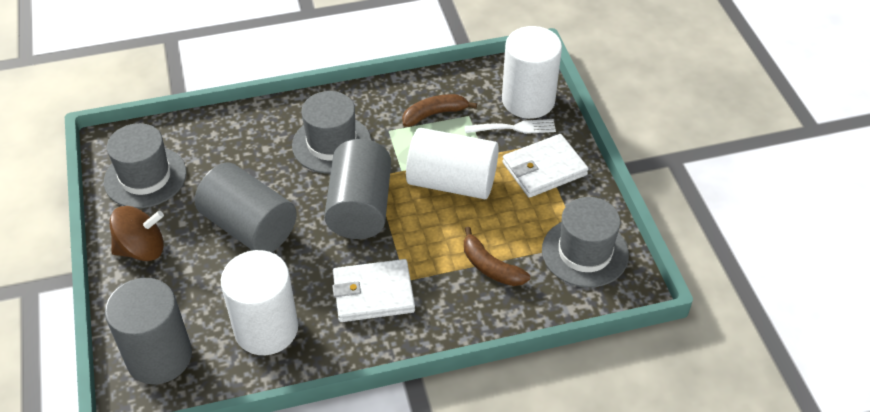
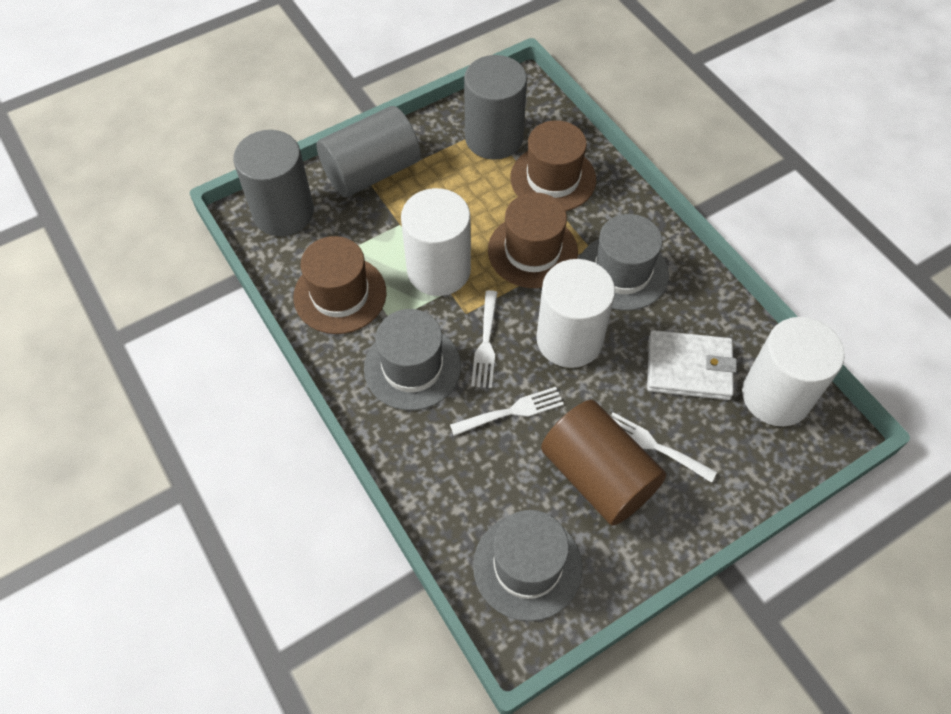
brown banana: [402,94,477,127] [464,227,530,286] = 2 -> none = 0
brown cylinder: none = 0 -> [541,400,666,526] = 1
brown hat: none = 0 -> [293,236,386,334] [488,192,578,288] [510,120,596,211] = 3
brown spinning top: [110,206,164,261] = 1 -> none = 0
white fork: [465,119,556,134] = 1 -> [450,387,564,436] [471,290,498,388] [611,412,717,483] = 3
white wallet: [332,259,415,322] [502,134,589,198] = 2 -> [647,330,737,400] = 1

